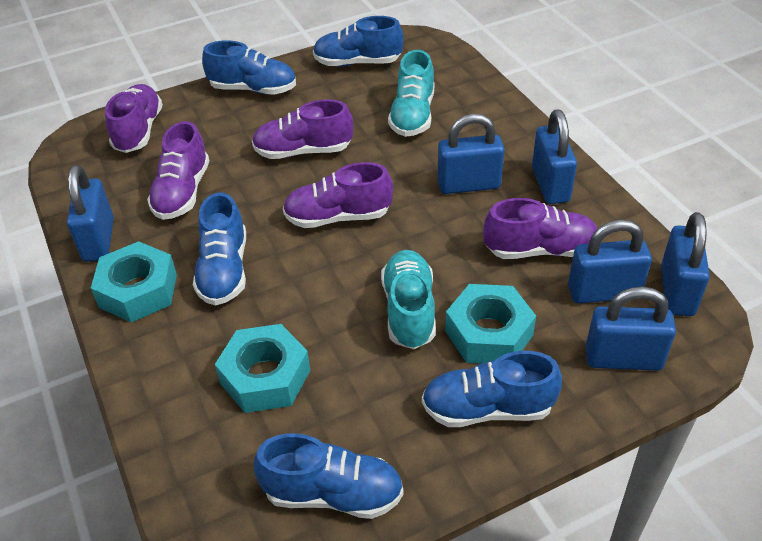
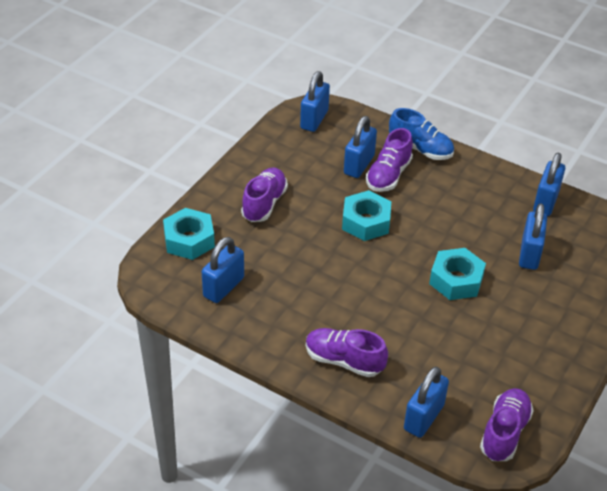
blue shoe: [193,192,246,305] [202,40,296,95] [254,433,404,519] [313,16,404,66] [422,351,562,427] = 5 -> [389,108,454,160] = 1
purple shoe: [105,84,163,153] [147,121,210,220] [252,99,353,159] [283,162,393,228] [483,198,597,259] = 5 -> [241,167,288,222] [306,328,388,377] [366,128,413,192] [480,388,534,461] = 4
turquoise shoe: [381,250,436,349] [388,50,434,137] = 2 -> none = 0

